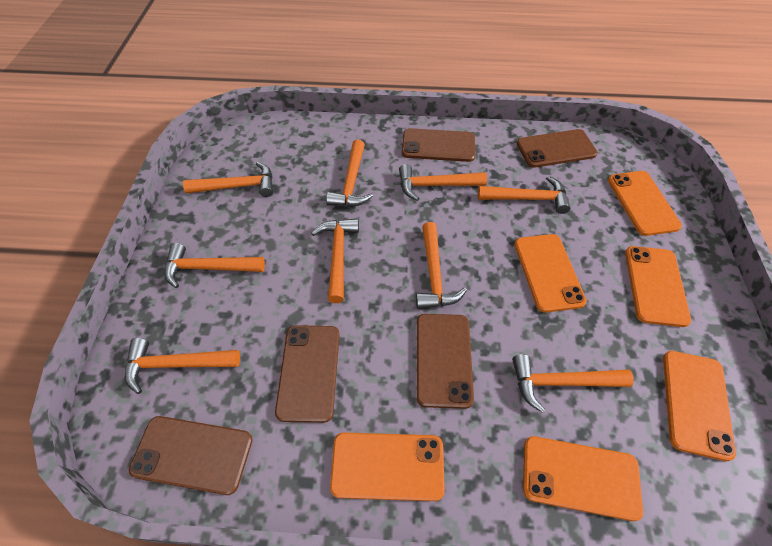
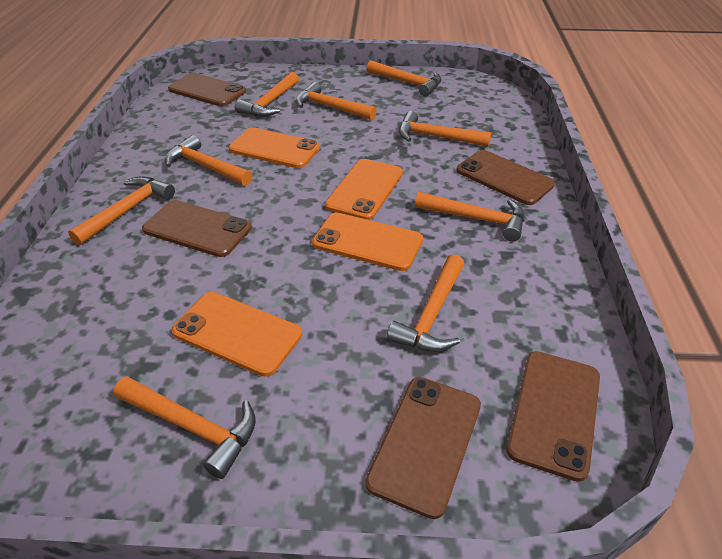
orange phone: [330,433,445,501] [514,234,587,313] [523,436,643,521] [608,171,682,236] [625,246,691,327] [663,351,736,461] = 6 -> [172,292,302,377] [229,127,320,168] [312,212,423,271] [325,159,403,220] = 4

